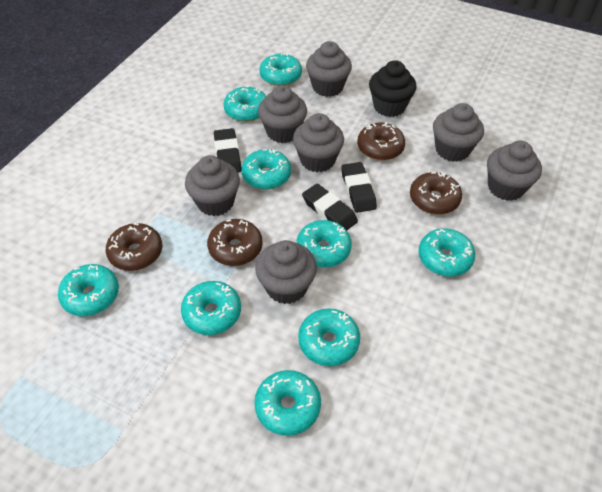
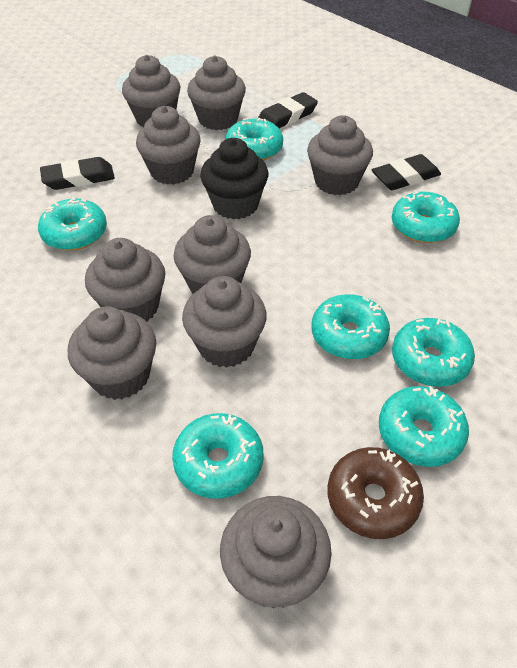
brown donut: [106,223,162,271] [207,219,263,266] [357,122,405,160] [410,172,462,214] = 4 -> [327,447,424,539] = 1
grey cupcake: [185,155,240,216] [255,240,317,304] [258,85,307,143] [293,113,344,172] [306,41,352,97] [433,103,484,162] [487,141,542,201] = 7 -> [68,306,156,400] [85,238,165,322] [122,55,181,127] [136,106,201,185] [174,215,251,294] [182,276,267,368] [187,56,246,130] [220,496,332,609] [307,115,373,195] = 9
turquoise donut: [58,264,119,316] [181,281,241,335] [223,86,266,122] [241,149,291,189] [254,370,321,436] [259,53,302,86] [297,220,352,267] [298,308,360,366] [418,228,475,276] = 9 -> [38,197,107,251] [172,413,264,499] [225,118,283,161] [312,294,390,359] [379,386,469,467] [392,192,460,243] [392,318,475,387] = 7

